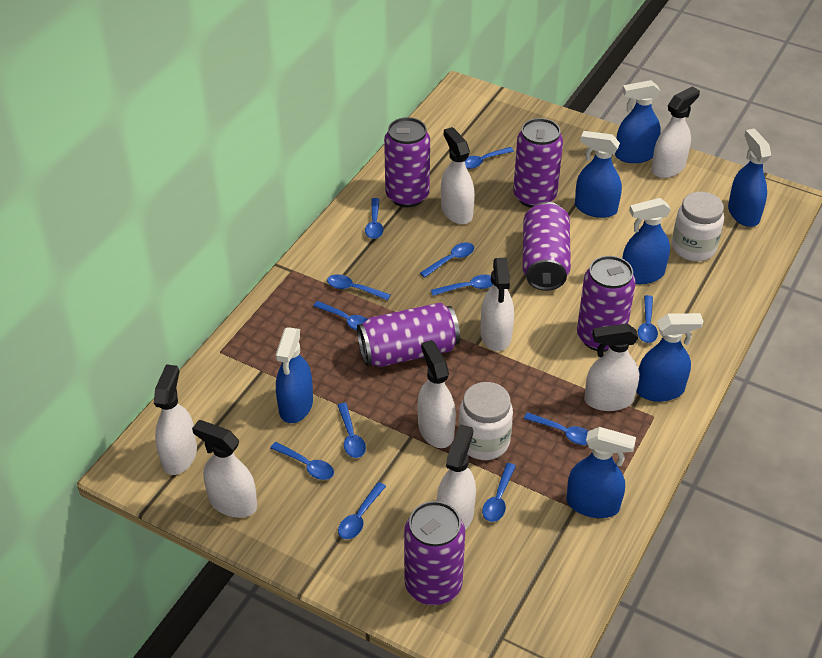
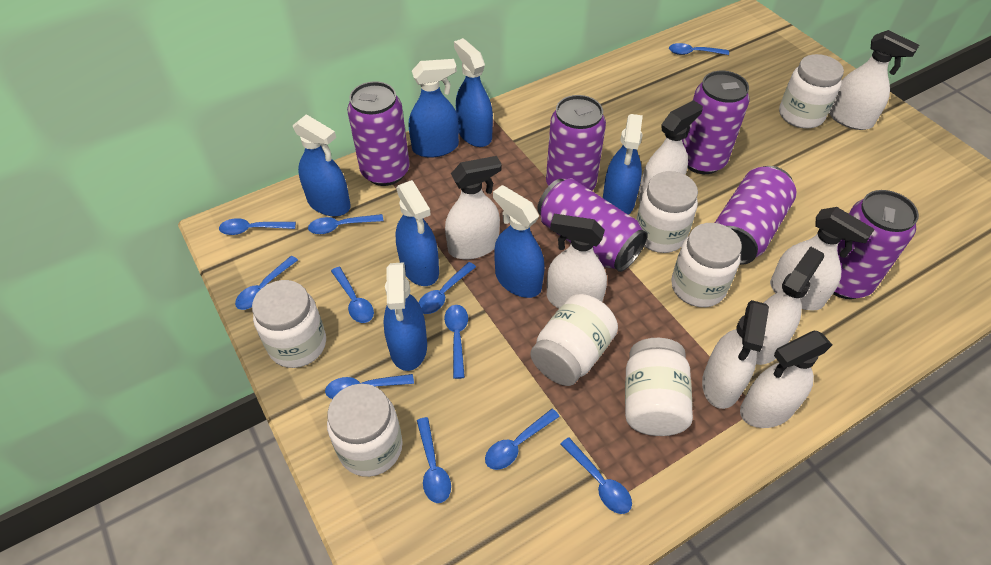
blue spoon: [270,442,334,480] [313,301,367,331] [327,274,391,300] [337,403,366,458] [338,482,386,539] [365,198,383,239] [420,242,474,277] [431,274,493,296] [465,147,514,169] [482,463,516,522] [524,412,588,445] [638,295,658,343] = 12 -> [219,218,296,235] [235,256,298,310] [308,214,383,234] [325,374,414,399] [331,267,374,323] [417,417,451,503] [418,262,476,314] [444,305,468,379] [485,409,560,470] [560,437,632,514] [669,43,729,55] = 11
white jar: [458,382,513,460] [672,192,724,261] = 2 -> [252,280,326,368] [327,384,403,477] [530,294,618,386] [625,338,693,436] [636,171,698,253] [671,223,742,307] [779,54,844,129] = 7

